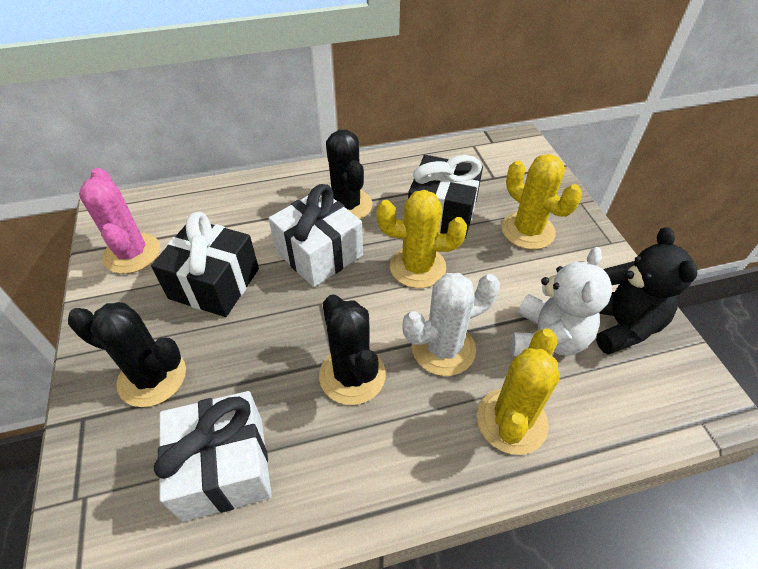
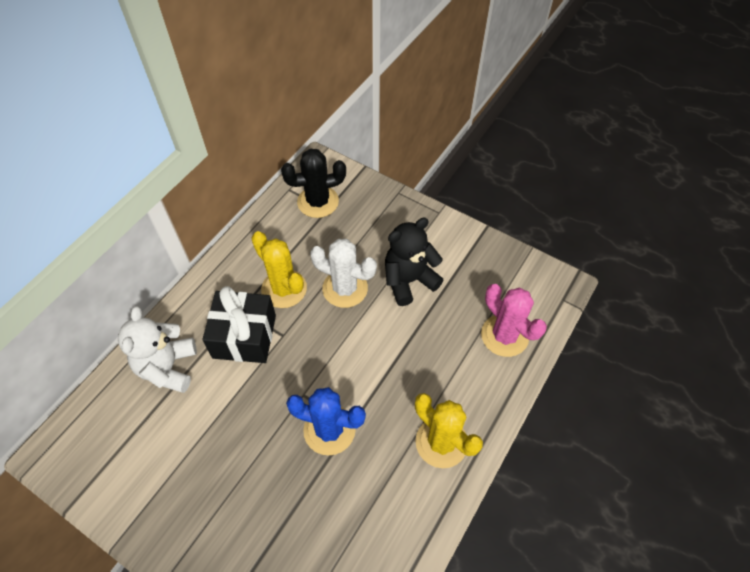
black cactus: [68,302,186,407] [319,294,386,405] [326,130,372,220] = 3 -> [281,149,346,218] = 1
black gift: [151,212,259,317] [408,155,483,238] = 2 -> [202,286,276,363] = 1
blue cactus: none = 0 -> [286,387,366,456] = 1
white gift: [154,391,272,522] [269,184,363,287] = 2 -> none = 0
yellow cactus: [377,190,467,288] [477,328,560,455] [501,154,582,249] = 3 -> [251,231,307,308] [415,393,483,468] = 2

